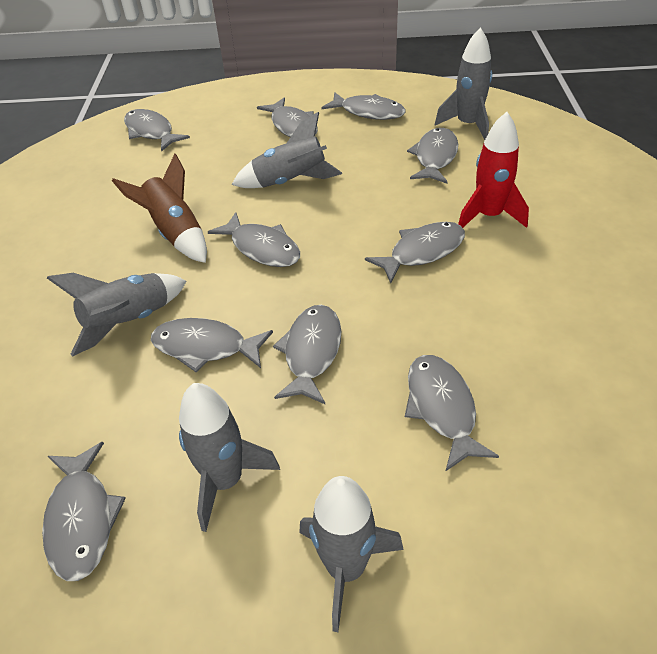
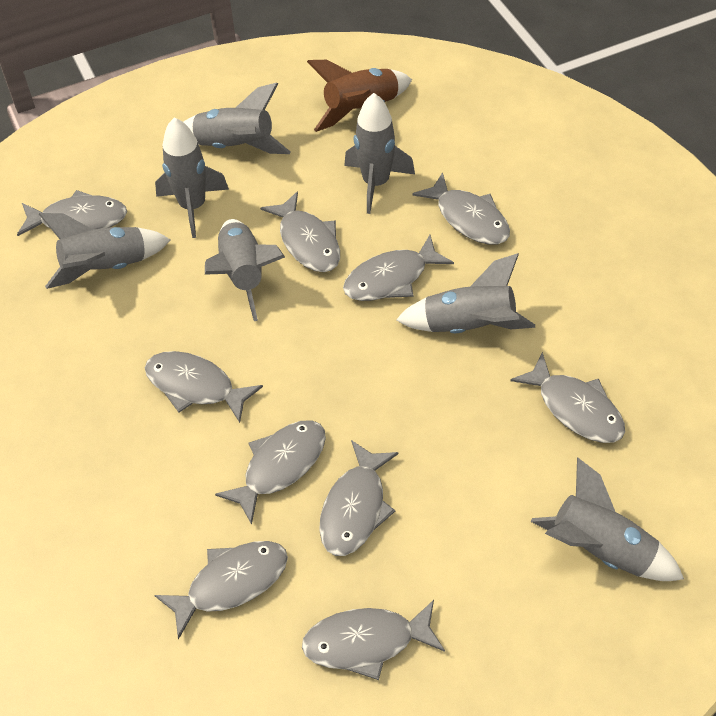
grey rocket: [47,273,186,357] [179,383,280,532] [232,112,342,188] [299,476,404,632] [435,27,492,140] = 5 -> [39,213,171,289] [155,117,229,238] [184,83,291,154] [205,219,285,321] [344,93,415,214] [396,253,535,333] [531,457,684,581] = 7
red rocket: [458,112,529,228] = 1 -> none = 0

